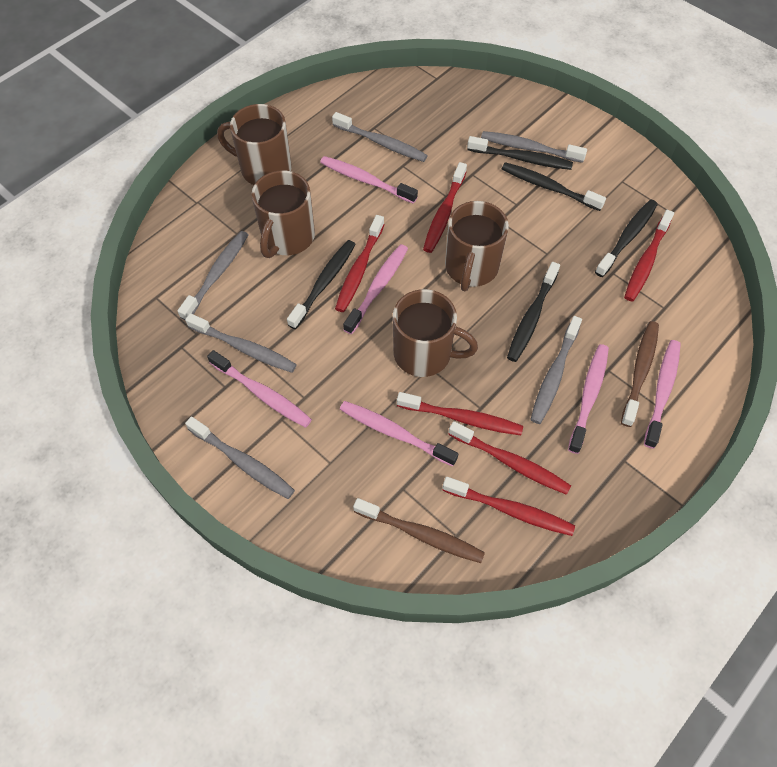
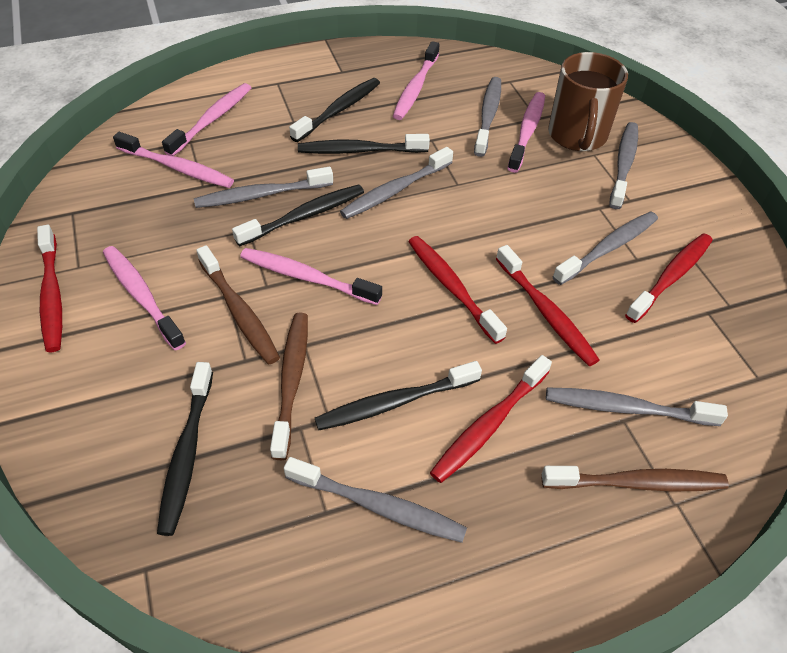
brown mug: [217,104,292,185] [252,170,315,258] [393,289,478,377] [445,201,509,291] = 4 -> [548,52,628,151] = 1
brown toothbrush: [353,498,485,563] [621,321,659,427] = 2 -> [196,245,280,364] [270,313,308,460] [541,466,729,492] = 3
grey toothbrush: [177,231,248,320] [185,313,297,373] [185,417,295,499] [332,112,428,162] [481,131,587,163] [530,316,582,424] = 6 -> [194,167,333,208] [284,457,467,543] [340,147,453,219] [474,77,501,157] [546,387,728,426] [553,211,658,285] [609,122,638,209] = 7
red toothbrush: [335,215,384,312] [397,392,523,435] [423,162,467,253] [442,477,575,536] [448,421,571,495] [624,210,674,302] = 6 -> [37,225,62,352] [408,236,507,344] [430,355,552,483] [496,245,599,366] [625,233,713,323] = 5

